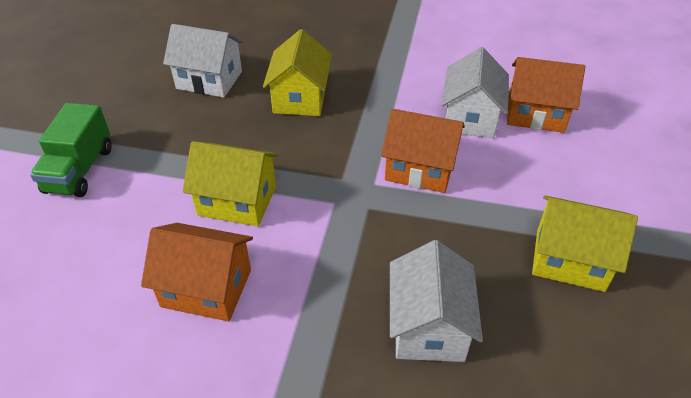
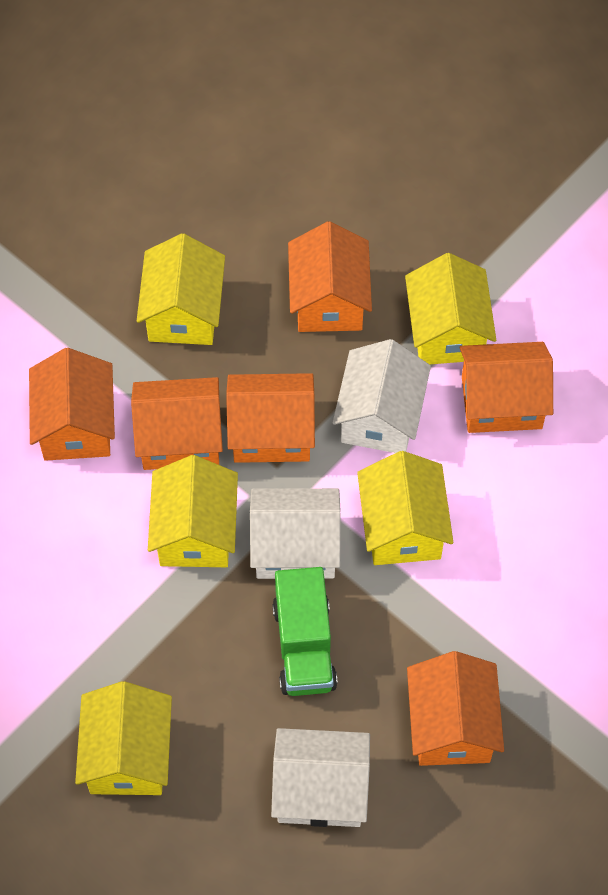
orange house: [141,223,253,321] [381,109,465,193] [507,57,585,133] = 3 -> [29,348,115,461] [131,377,223,470] [226,373,315,463] [288,221,372,332] [407,651,504,766] [460,342,553,433] = 6
yellow house: [183,141,279,227] [263,29,332,116] [532,195,638,292] = 3 -> [75,681,172,795] [137,233,225,345] [148,455,238,567] [357,451,453,565] [405,253,496,364] = 5

